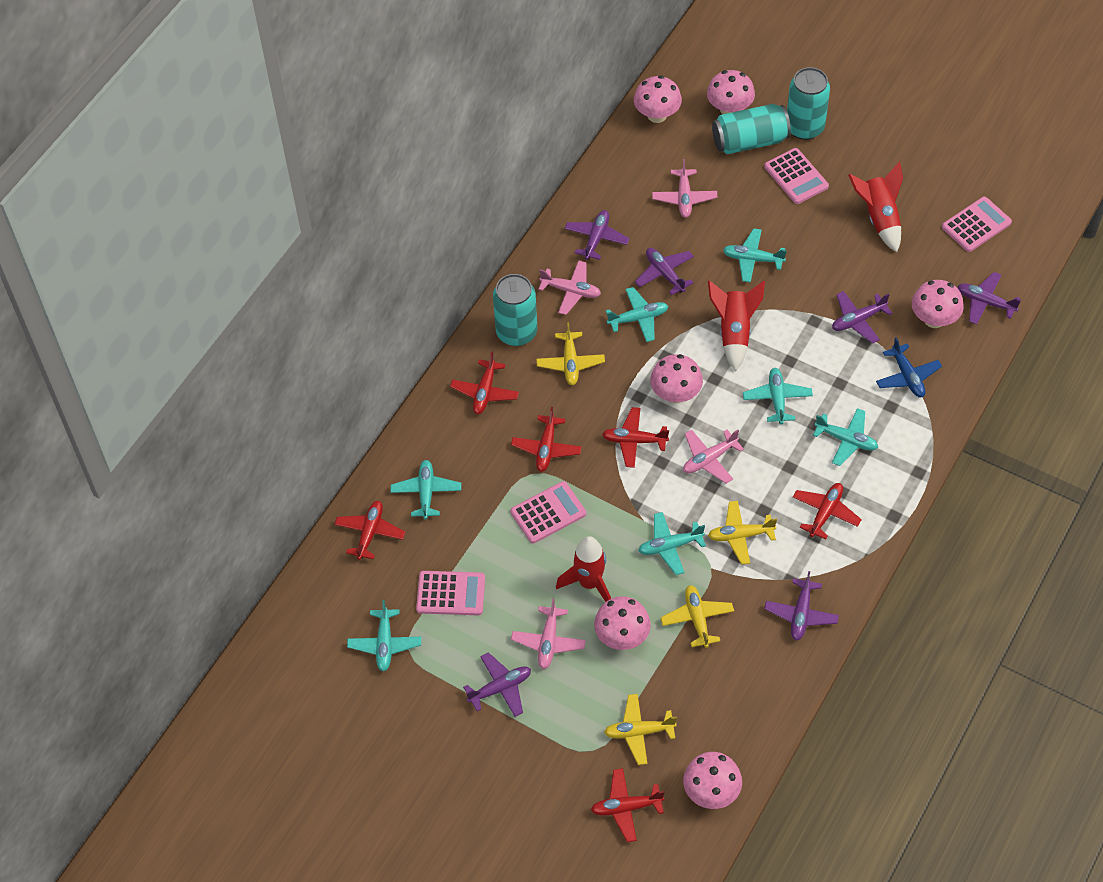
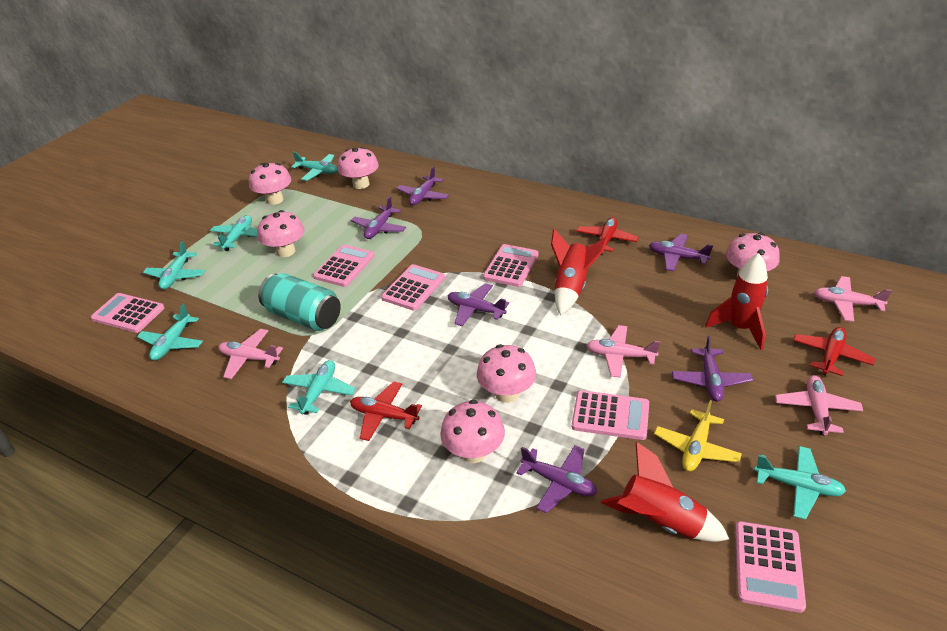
blue plane: [876,337,942,398] = 1 -> none = 0
pink calculator: [416,571,485,615] [511,481,586,543] [764,148,829,204] [942,197,1012,252] = 4 -> [91,293,165,333] [313,244,374,287] [381,264,445,311] [483,244,538,287] [572,390,649,440] [735,521,806,613] = 6
red plane: [334,501,405,560] [450,351,519,414] [511,407,582,472] [591,768,665,842] [602,407,669,468] [793,483,862,540] = 6 -> [350,382,422,441] [576,217,639,252] [793,327,875,376] = 3
turquoise can: [493,274,537,346] [712,104,791,154] [787,67,830,140] = 3 -> [258,273,341,331] = 1
turquoise plane: [347,600,421,672] [390,460,461,520] [606,287,668,342] [638,512,706,575] [723,228,787,283] [743,368,813,424] [813,408,878,466] = 7 -> [137,304,203,360] [143,241,205,289] [210,215,258,251] [282,360,356,415] [291,152,338,181] [754,446,846,520] = 6
yellow plane: [536,322,605,385] [604,694,677,765] [661,585,734,648] [708,501,777,565] = 4 -> [654,400,742,472] = 1

